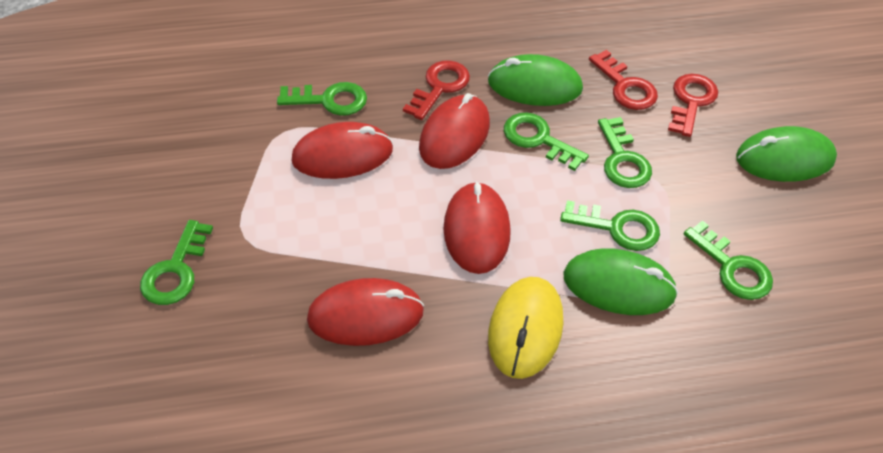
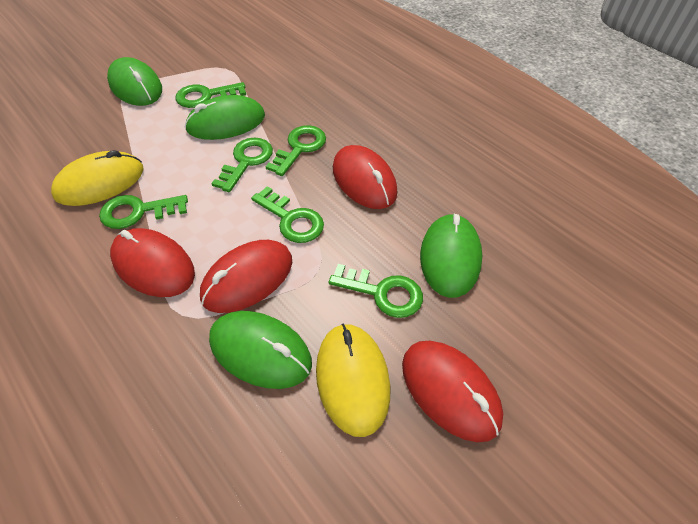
green mouse: [488,54,583,106] [563,248,678,315] [736,126,837,182] = 3 -> [107,57,162,106] [185,95,265,140] [209,311,312,389] [420,214,482,298] = 4
red key: [403,60,470,120] [589,50,658,110] [668,74,718,137] = 3 -> none = 0
yellow mouse: [488,277,563,379] = 1 -> [51,150,144,206] [316,323,390,437] = 2

